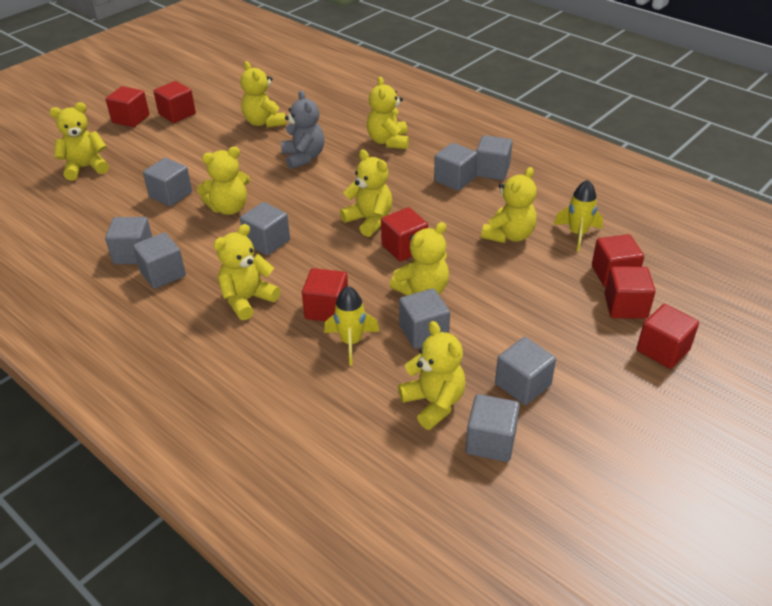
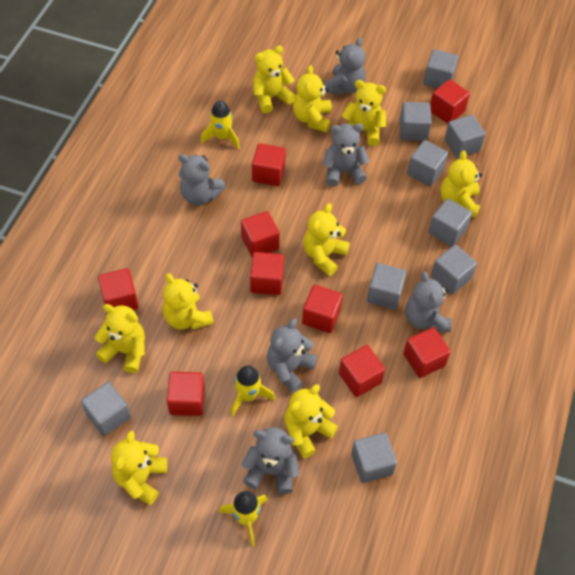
grey teddy bear: [281,90,324,169] = 1 -> [178,154,226,205] [242,427,299,494] [267,318,318,393] [322,123,370,187] [324,37,366,95] [405,271,451,332] = 6
red cube: [106,86,149,127] [153,81,196,123] [302,268,348,321] [381,207,428,261] [592,234,644,287] [604,267,656,319] [637,304,699,369] = 7 -> [98,268,139,314] [167,372,205,416] [241,211,280,257] [250,252,284,295] [252,143,286,186] [302,285,343,333] [339,345,385,397] [403,327,451,378] [430,79,470,124] = 9
yellow rocket: [324,286,379,366] [554,180,603,251] = 2 -> [201,100,240,149] [219,491,268,547] [231,365,275,416] = 3

